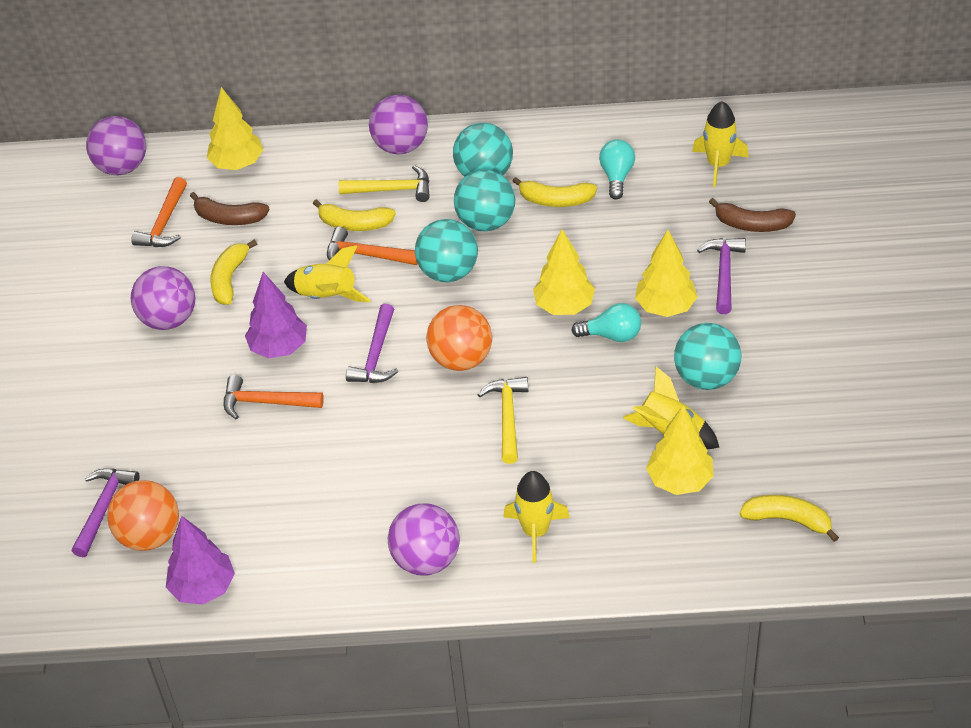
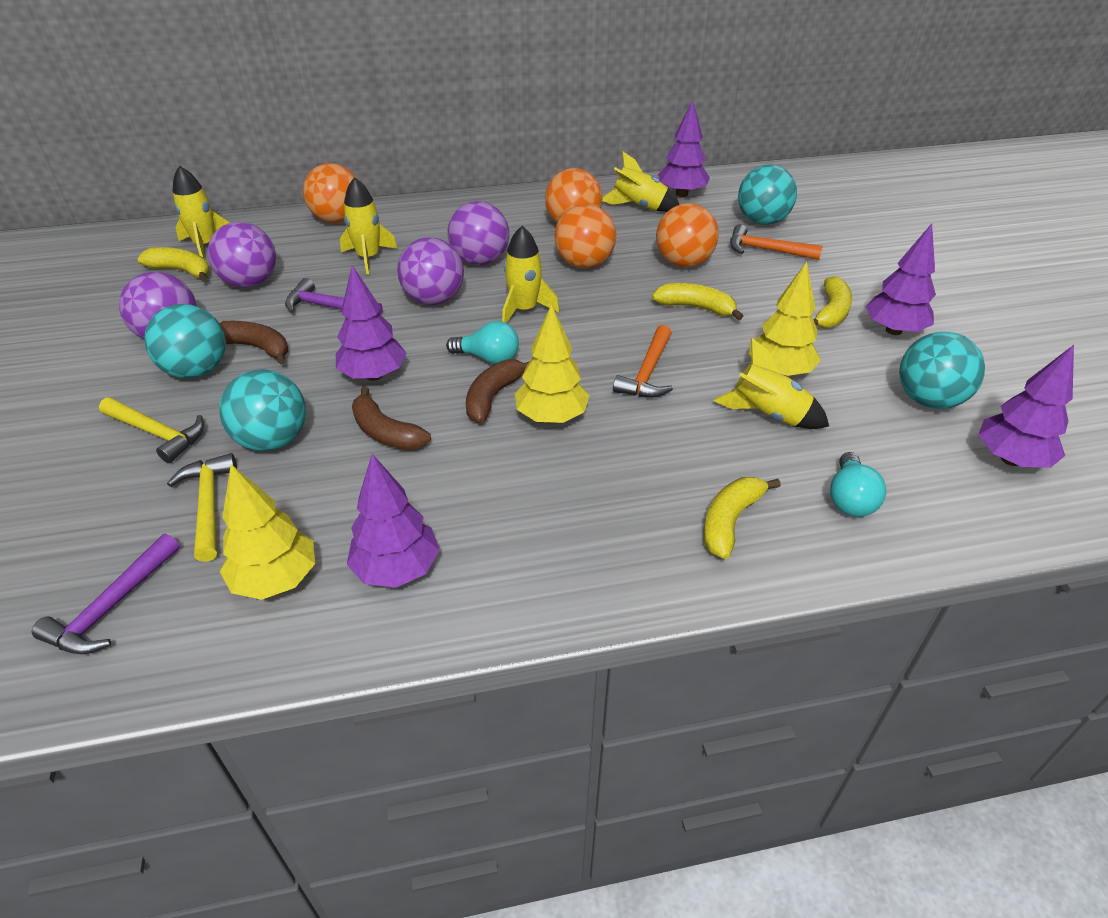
brown banana: [190,192,270,225] [709,198,796,232] = 2 -> [219,321,288,365] [352,387,431,450] [466,359,530,423] = 3
orange ball: [107,480,179,551] [426,305,492,371] = 2 -> [303,163,357,223] [545,168,602,223] [555,204,616,268] [656,203,719,267] = 4
orange hammer: [131,177,187,247] [224,375,324,419] [327,227,418,265] = 3 -> [613,325,673,398] [730,224,823,260] = 2
purple hammer: [72,468,140,557] [346,304,398,383] [697,238,746,314] = 3 -> [32,533,180,654] [285,278,383,315] = 2
purple tree: [166,516,235,605] [245,272,307,358] = 2 -> [336,265,406,381] [347,454,440,588] [658,100,710,197] [865,223,936,335] [978,345,1074,468] = 5
yellow rocket: [284,245,371,302] [503,471,570,563] [623,366,719,449] [692,101,749,187] = 4 -> [173,166,230,258] [340,177,397,275] [502,226,559,323] [602,152,679,212] [713,338,829,429] = 5
yellow tree: [207,87,263,170] [533,229,595,315] [635,230,698,317] [646,405,714,495] = 4 -> [220,464,315,600] [515,304,589,423] [749,262,821,376] = 3

